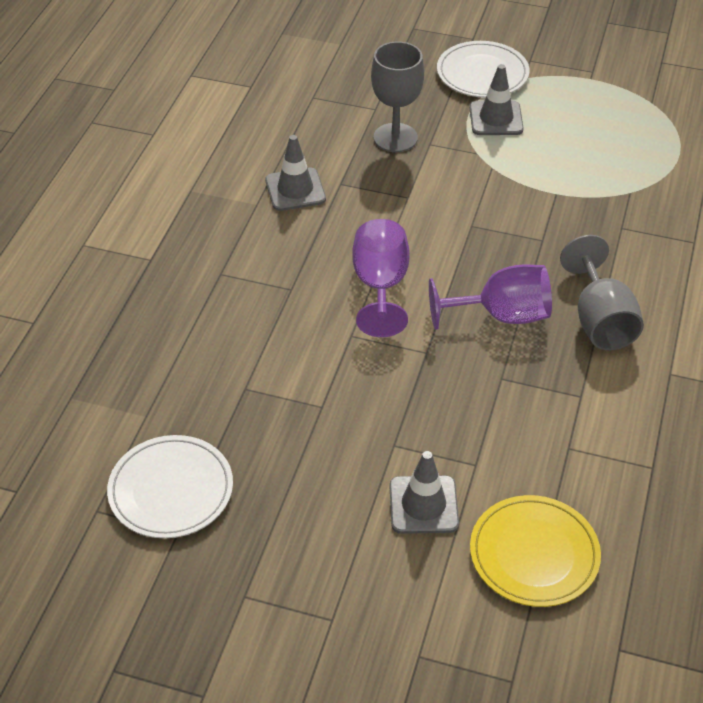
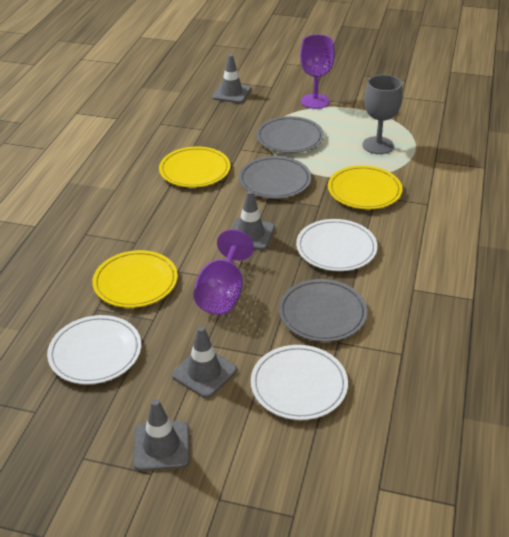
grey goblet: [371,41,424,152] [560,235,644,350] = 2 -> [363,75,403,154] = 1
grey plate: none = 0 -> [239,156,311,199] [256,116,324,153] [278,279,367,342] = 3
grey traffic cone: [265,135,326,211] [389,451,459,534] [470,64,524,135] = 3 -> [133,399,190,471] [172,326,237,398] [212,54,251,103] [231,191,275,250] = 4
white plate: [107,435,233,538] [437,41,530,98] = 2 -> [47,315,141,384] [251,345,348,420] [296,219,378,271] = 3
yellow plate: [470,495,601,607] = 1 -> [92,250,178,308] [159,146,230,187] [328,165,402,209] = 3

